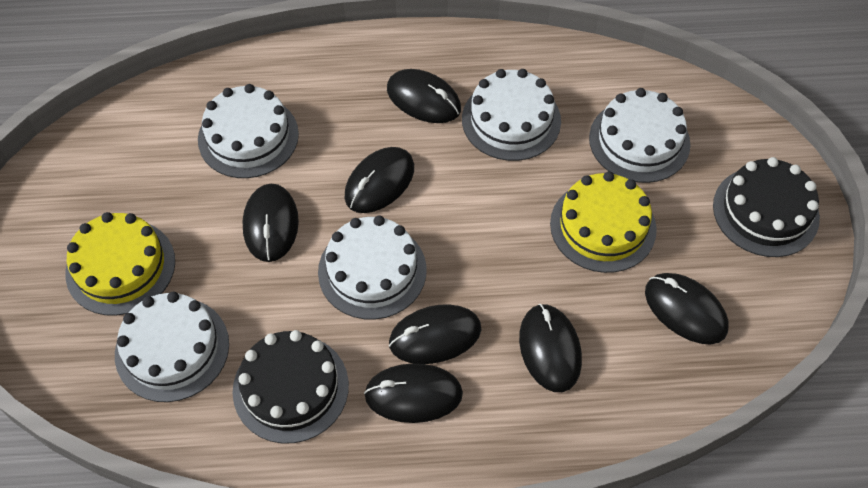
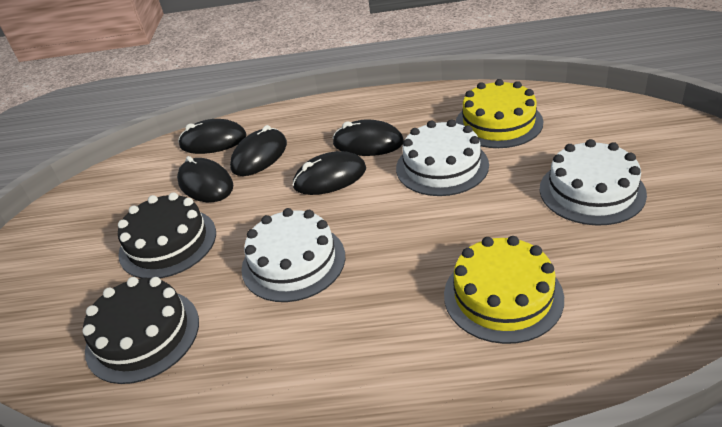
black mouse: [243,184,299,262] [345,147,414,213] [364,363,463,423] [387,69,461,123] [389,304,481,364] [519,304,582,392] [645,273,729,345] = 7 -> [177,156,233,202] [178,119,247,154] [230,125,287,176] [292,151,366,195] [333,119,404,156] = 5
white cake: [115,292,229,402] [198,84,299,178] [318,215,427,320] [462,69,561,161] [589,88,691,183] = 5 -> [241,208,345,302] [396,120,489,196] [540,139,647,226] = 3

